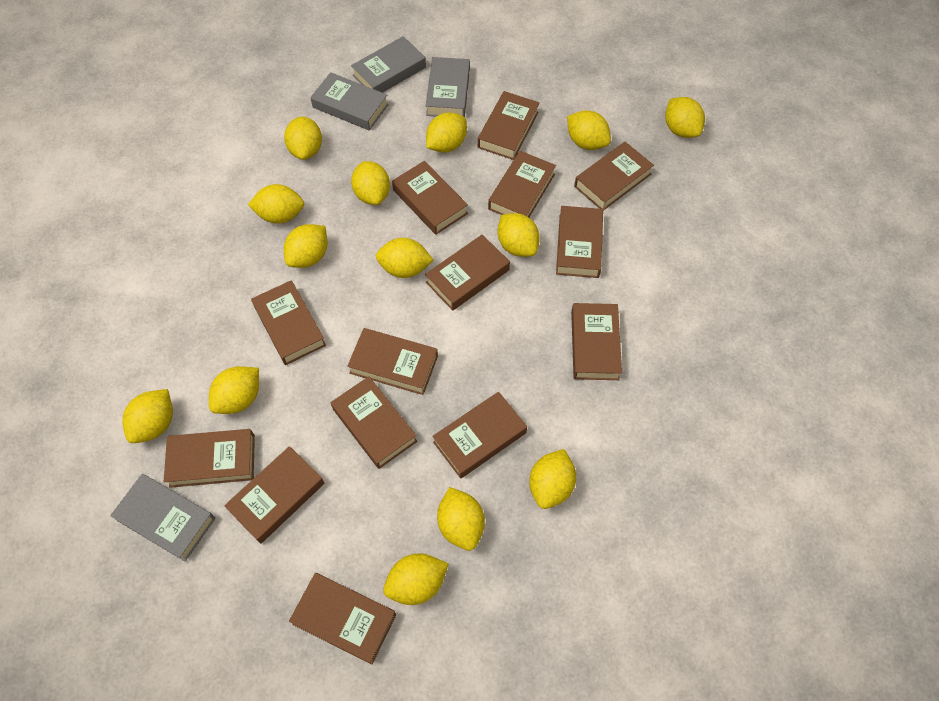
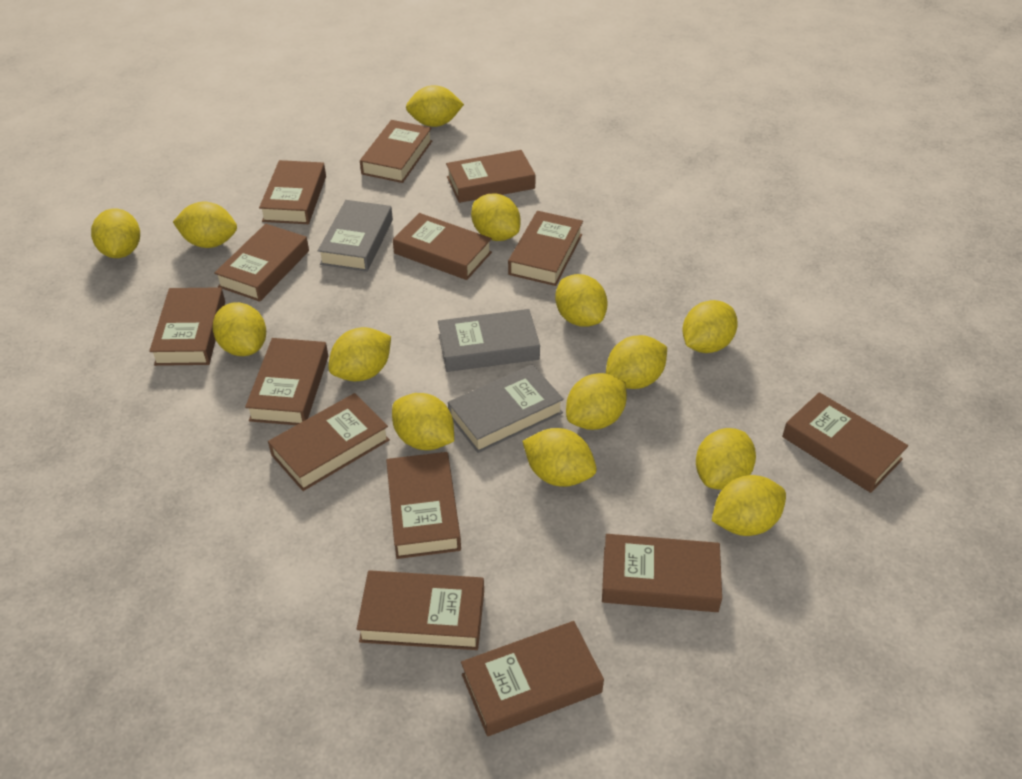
grey book: [110,474,215,562] [310,72,389,131] [351,36,426,93] [426,57,470,117] = 4 -> [318,200,393,272] [438,309,540,372] [448,364,564,453] = 3

